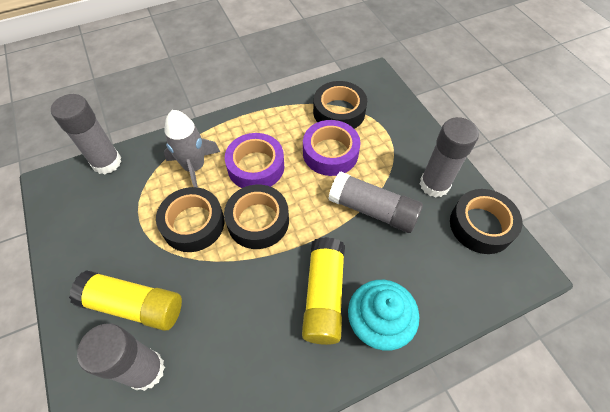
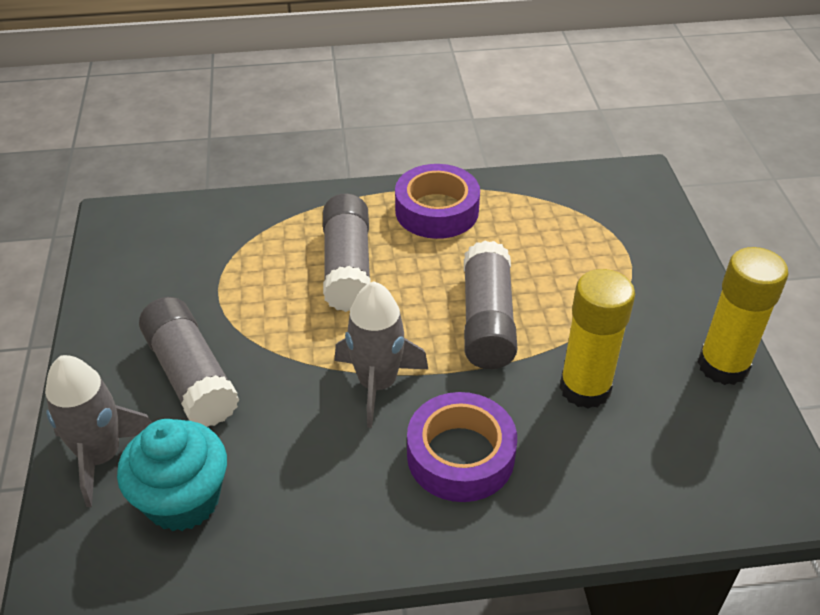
black tape: [156,187,224,252] [224,185,289,249] [313,81,367,129] [450,189,522,254] = 4 -> none = 0
grey glue stick: [51,94,122,174] [77,323,165,391] [328,172,423,233] [420,117,479,198] = 4 -> [139,297,240,427] [323,193,371,312] [464,241,517,369] = 3
grey rocket: [164,110,220,187] = 1 -> [45,355,152,507] [334,281,428,428] = 2

